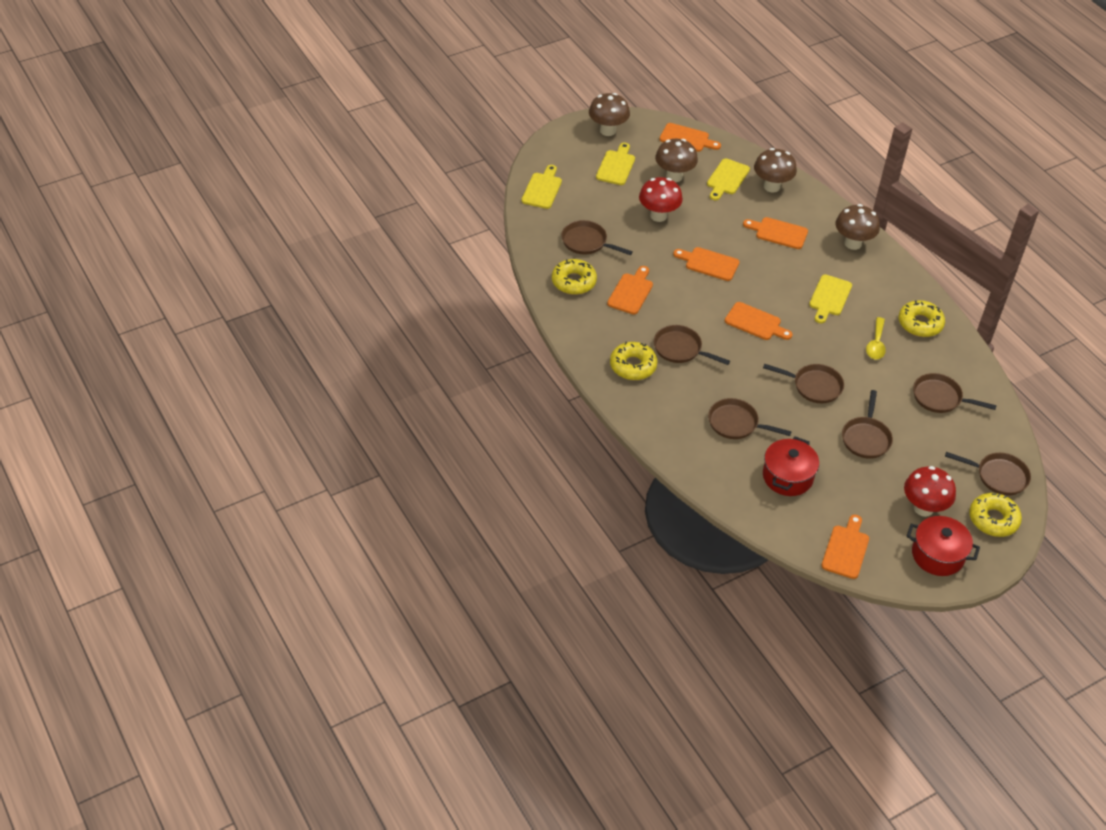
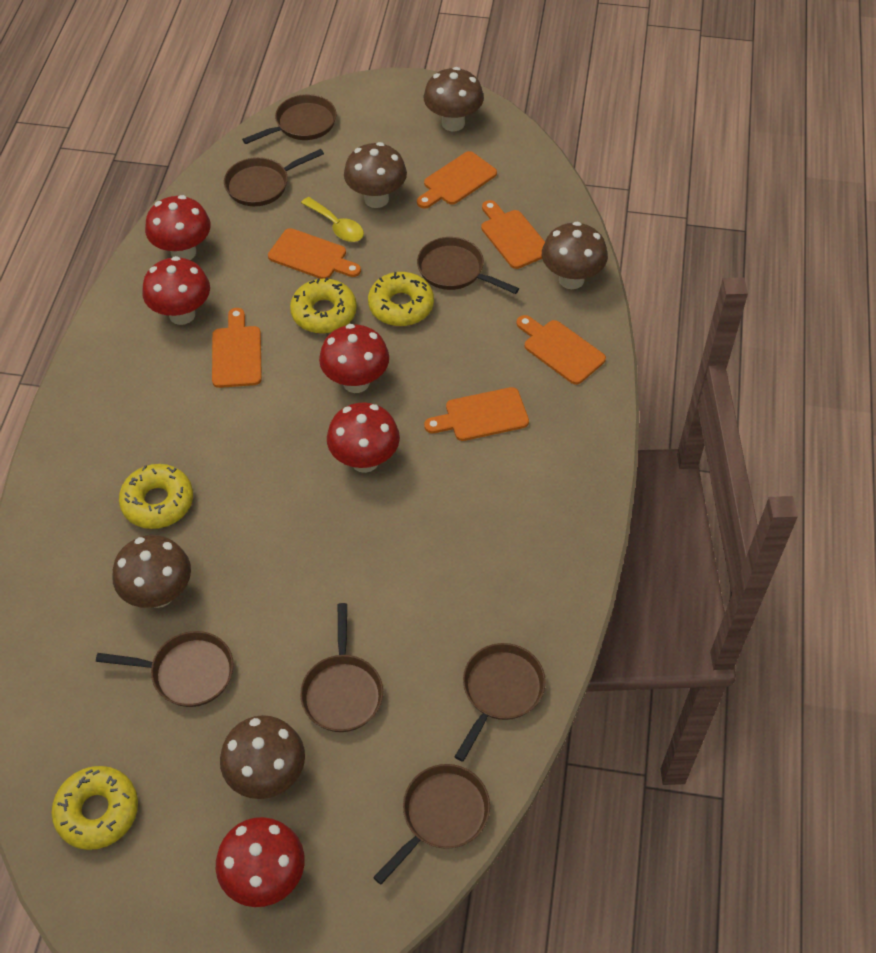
brown mushroom: [589,93,630,136] [655,139,698,182] [754,148,797,192] [836,204,880,250] = 4 -> [112,535,191,608] [220,715,305,799] [344,142,407,208] [424,67,484,131] [542,222,608,289] = 5
red mushroom: [639,177,683,222] [904,466,956,517] = 2 -> [142,256,210,325] [145,195,211,260] [216,817,305,907] [319,324,389,393] [327,403,400,473] = 5
red pot: [763,436,819,496] [907,516,980,576] = 2 -> none = 0
yellow cutting board: [521,165,562,209] [596,143,635,185] [707,158,750,200] [809,274,852,323] = 4 -> none = 0

